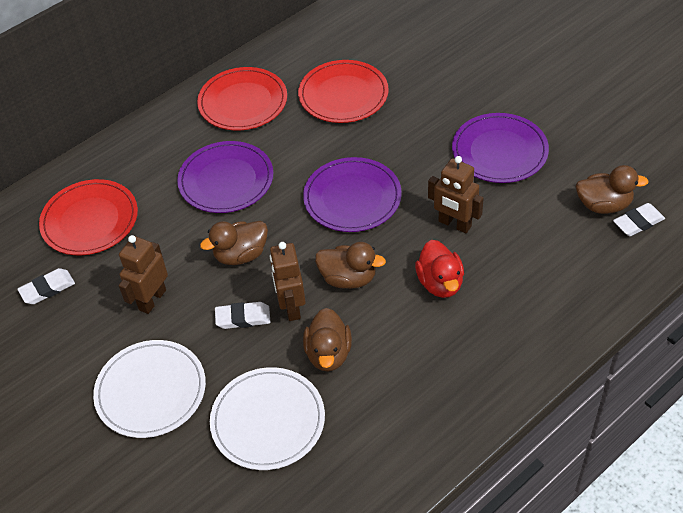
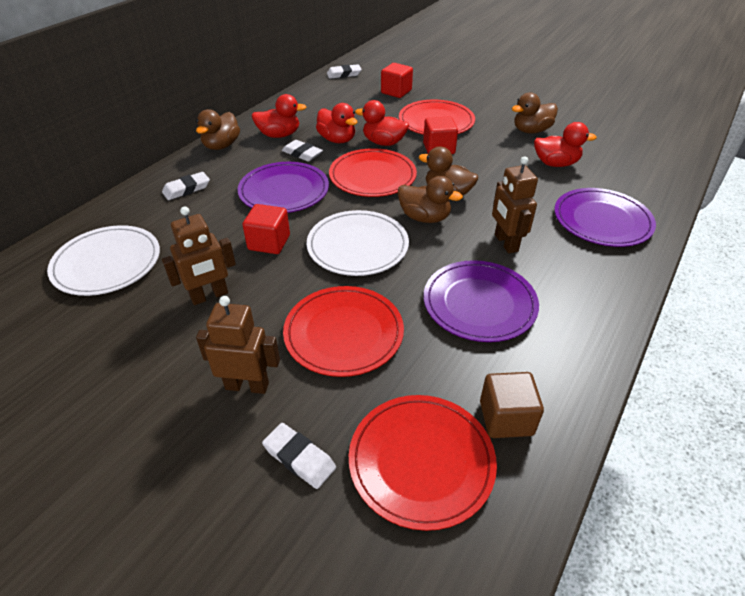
brown cube: none = 0 -> [480,372,544,438] = 1
red cube: none = 0 -> [243,204,290,254] [381,63,413,98] [423,116,458,154] = 3
red duck: [415,240,464,298] = 1 -> [251,94,306,138] [316,103,357,143] [355,100,409,146] [534,122,597,167] = 4
red plate: [39,179,138,255] [197,67,287,130] [298,60,389,123] = 3 -> [283,286,404,377] [329,148,417,197] [349,395,497,531] [399,99,475,135] = 4
white eraser: [17,268,75,304] [215,302,270,329] [613,203,665,236] = 3 -> [162,172,210,200] [262,423,336,489] [282,140,323,162] [327,64,362,79] = 4

